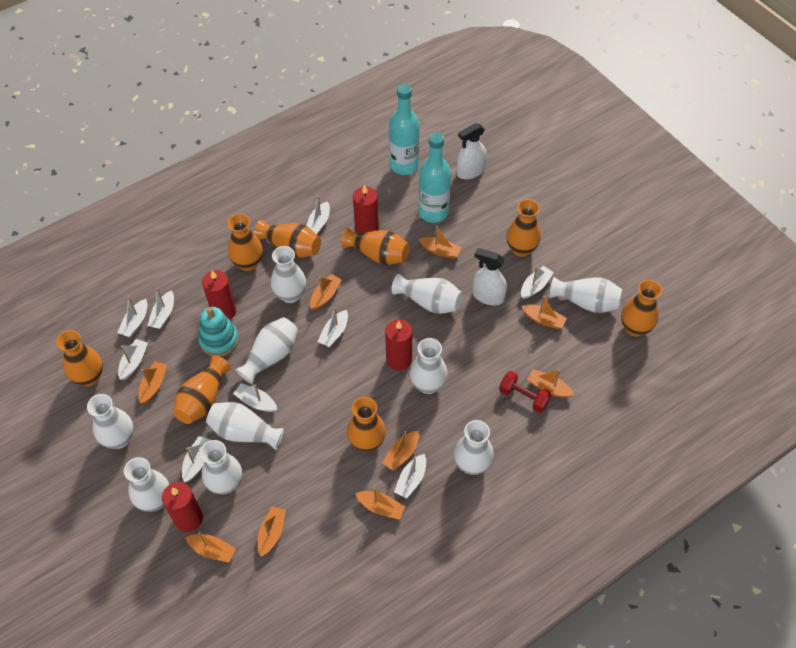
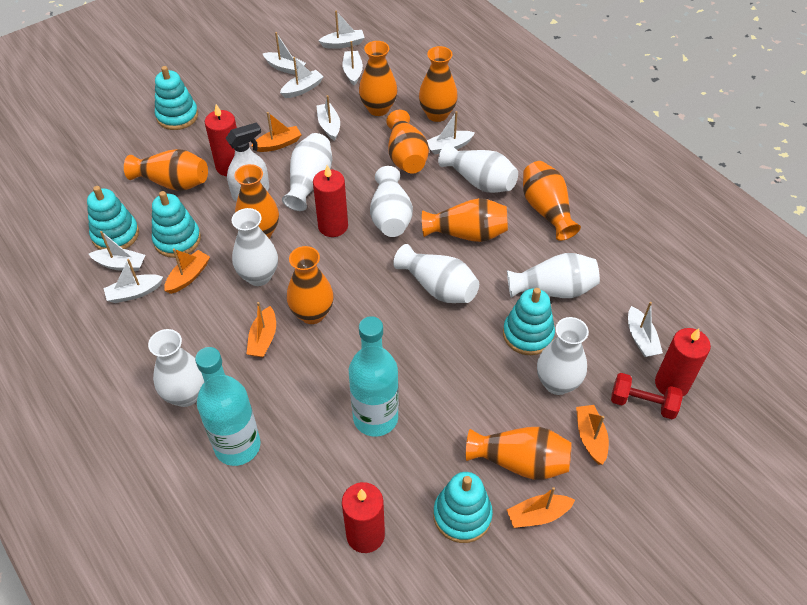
orange boat: [139,361,167,404] [185,532,236,562] [258,506,286,557] [310,274,342,310] [355,487,405,519] [382,431,419,471] [419,226,462,259] [522,296,567,329] [527,369,574,398] = 9 -> [164,248,210,294] [247,302,276,357] [251,112,302,152] [507,487,575,528] [576,405,609,465] = 5
orange vase: [56,330,103,386] [173,355,231,424] [227,214,263,271] [254,220,321,258] [341,227,410,265] [347,397,386,452] [506,199,541,257] [621,280,662,337] = 8 -> [124,149,208,191] [234,164,279,238] [287,246,334,324] [359,41,397,116] [386,110,429,174] [419,46,458,122] [422,198,508,242] [466,427,572,480] [523,161,581,241] = 9
turquoise stacking toy: [198,307,239,357] = 1 -> [87,186,139,250] [152,191,201,258] [155,66,198,130] [433,472,493,543] [503,288,555,355] = 5
white spray bottle: [457,123,487,179] [472,248,507,305] = 2 -> [225,122,269,201] = 1
white vase: [87,394,134,449] [124,457,169,512] [200,440,242,495] [206,402,285,451] [235,317,298,385] [271,246,306,303] [392,274,463,314] [410,338,448,394] [454,420,494,475] [550,277,623,313] = 10 -> [148,329,204,407] [232,208,278,286] [282,133,332,211] [370,166,413,237] [393,244,479,303] [438,143,518,193] [507,253,600,298] [537,317,589,395] = 8

